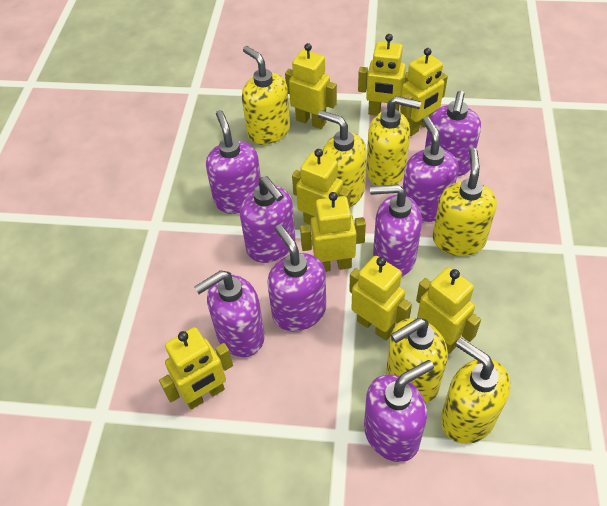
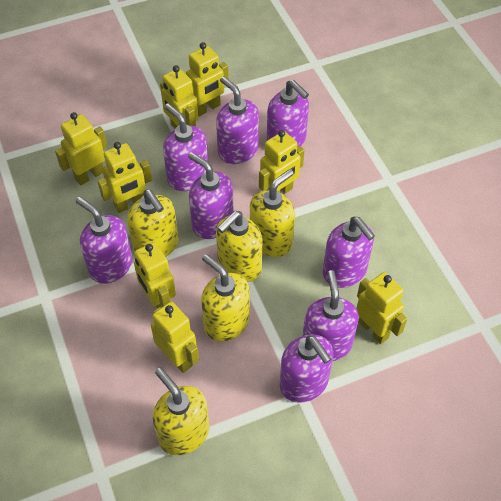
yellow soap dispenser: [242,46,290,145] [318,110,367,207] [366,96,421,186] [386,318,448,404] [433,148,497,256] [441,338,511,444] = 6 -> [127,189,179,257] [153,368,209,455] [201,254,250,342] [216,211,262,282] [250,169,295,257] = 5

